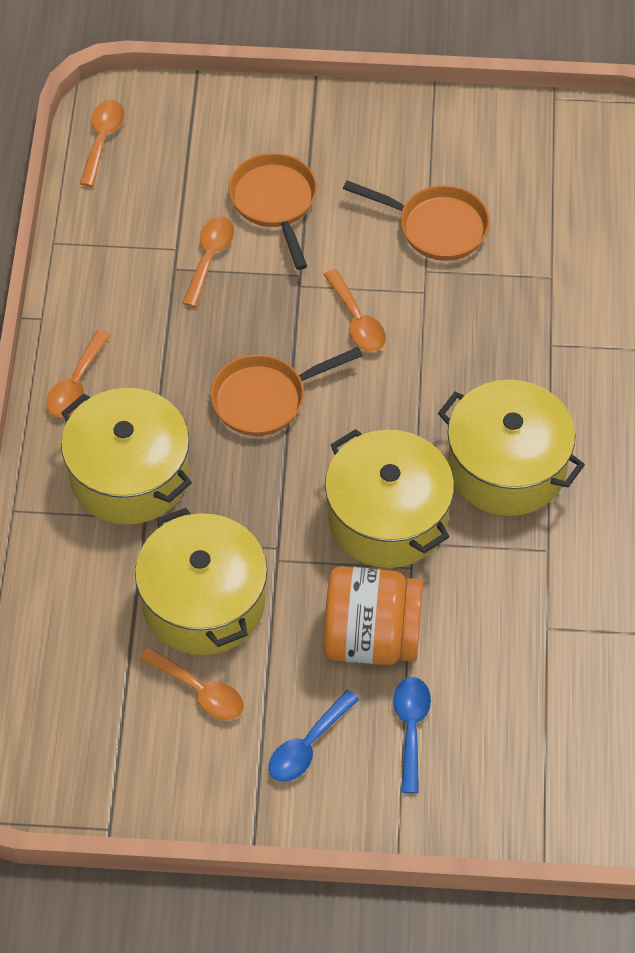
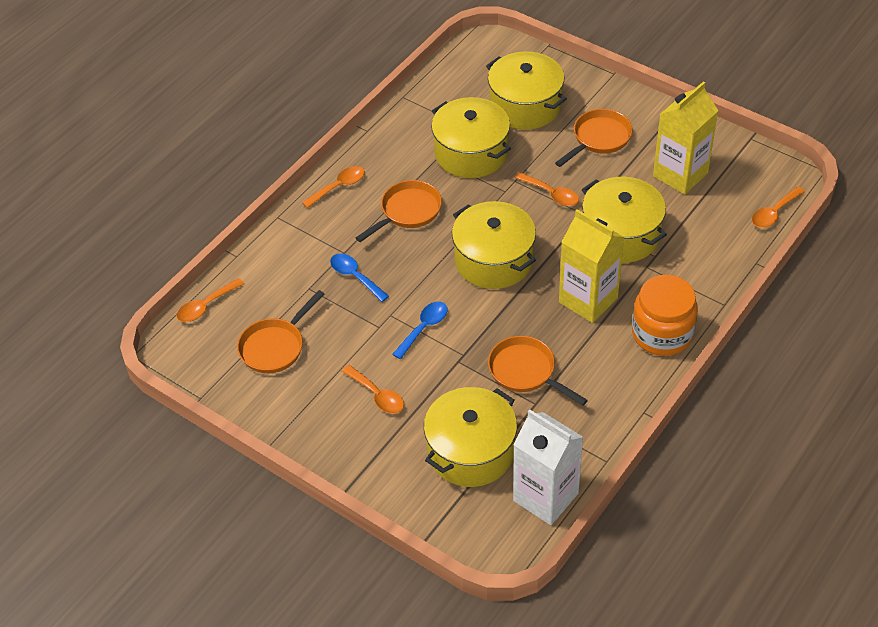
orange pan: [211,347,363,436] [229,153,317,270] [343,180,490,261] = 3 -> [237,290,324,373] [355,180,442,242] [488,336,588,406] [555,109,633,167] = 4
white carton: none = 0 -> [513,409,583,525] = 1
yellow carton: none = 0 -> [559,210,624,323] [653,82,718,194] = 2
yellow pot: [61,388,192,525] [135,508,267,655] [325,429,454,568] [438,380,585,516] = 4 -> [424,387,517,487] [431,97,511,178] [452,201,536,289] [486,51,567,130] [582,177,667,263] = 5

